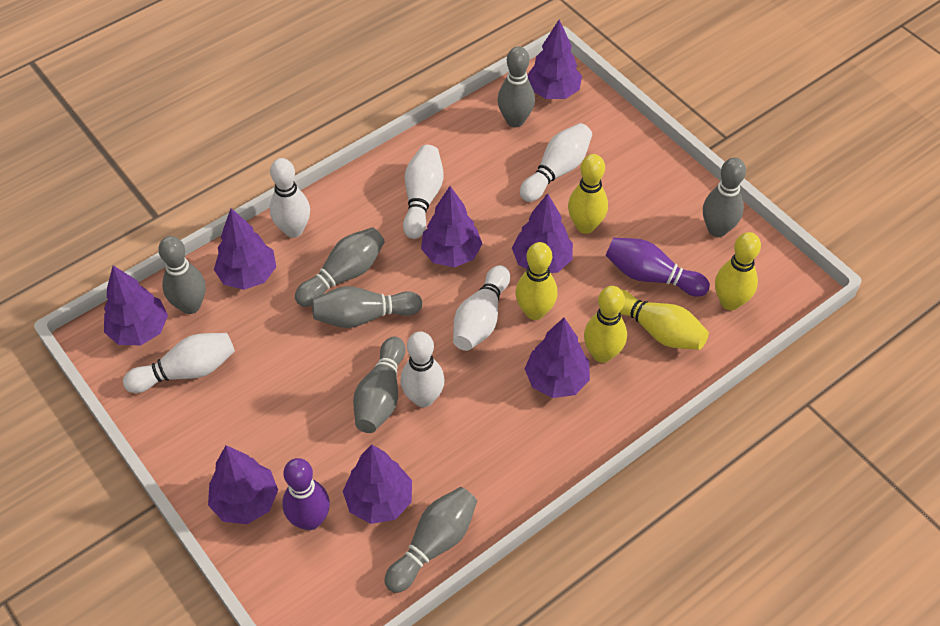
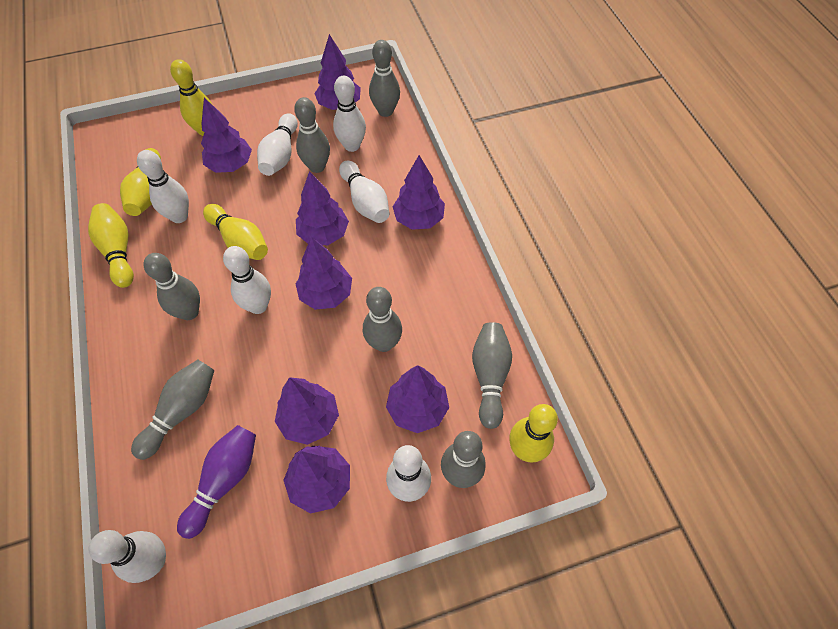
purple bowling pin: [282,458,330,530] [606,238,710,297] = 2 -> [177,425,256,539] = 1
white bowling pin: [123,333,235,393] [270,158,310,238] [400,331,445,407] [403,145,444,239] [453,265,510,351] [520,123,592,202] = 6 -> [88,530,166,583] [137,150,189,223] [223,246,271,314] [257,113,298,176] [333,76,366,152] [339,161,390,223] [386,445,431,502] = 7

